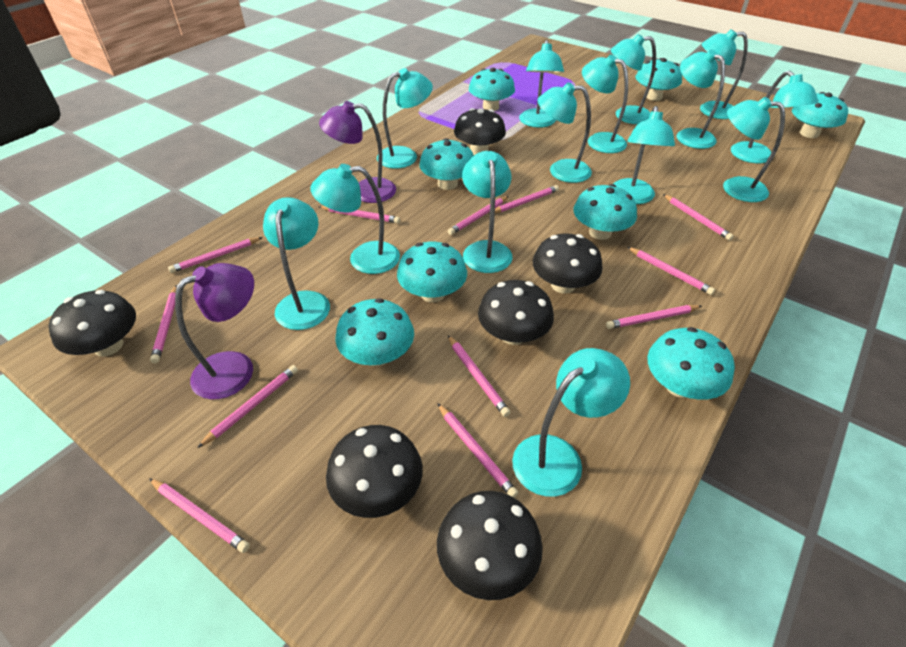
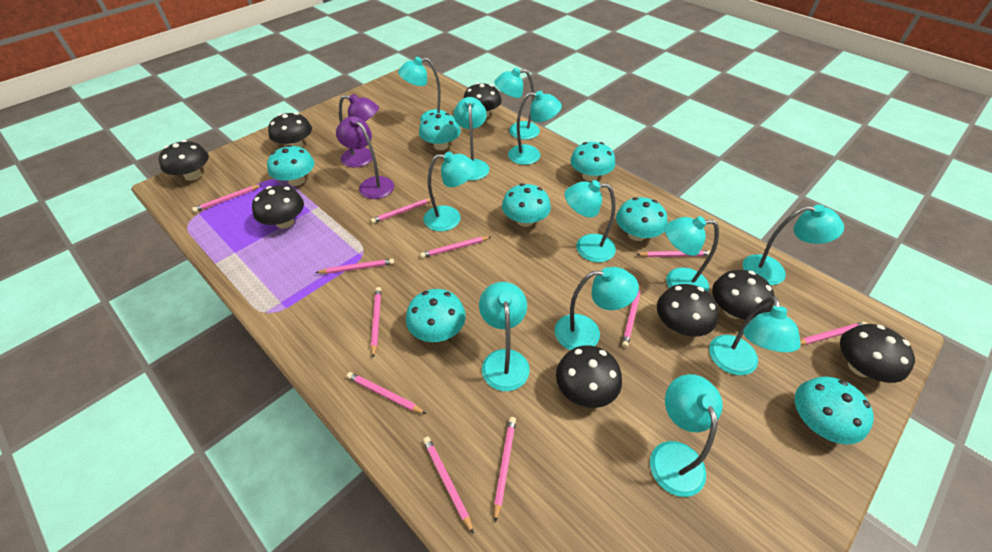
black mushroom: [48,290,136,357] [326,425,423,518] [437,491,543,600] [454,108,506,155] [478,280,554,345] [533,233,603,294] = 6 -> [159,140,209,181] [252,186,304,229] [268,113,312,148] [464,83,502,118] [556,345,622,408] [657,284,719,337] [712,270,775,320] [840,324,915,383] = 8
pink pencil: [149,478,250,553] [150,285,177,363] [168,237,263,273] [197,365,298,448] [318,206,400,223] [437,403,518,498] [448,196,509,235] [448,335,511,417] [495,185,559,213] [606,305,702,329] [627,247,715,295] [663,194,734,240] = 12 -> [192,185,262,212] [315,259,394,274] [346,372,426,414] [371,198,435,223] [371,287,382,357] [420,236,492,258] [423,437,474,534] [494,417,516,522] [622,283,641,348] [636,250,710,257] [800,322,867,345] = 11
turquoise lamp: [263,197,330,330] [310,164,400,274] [377,68,433,169] [462,151,513,273] [512,348,630,497] [519,40,564,128] [538,82,592,183] [582,55,628,153] [611,34,656,124] [613,106,675,204] [677,50,725,149] [700,29,748,119] [723,97,785,202] [731,71,819,163] = 14 -> [398,57,447,121] [423,152,476,231] [453,97,489,181] [479,282,530,391] [494,68,540,140] [508,91,562,165] [555,267,639,350] [565,180,616,262] [650,374,723,497] [664,216,719,292] [709,296,801,375] [743,205,844,285] = 12
turquoise mushroom: [335,298,414,366] [397,242,467,303] [419,138,474,190] [469,68,515,111] [573,184,637,240] [636,58,682,101] [647,327,735,400] [792,92,848,138] = 8 -> [267,145,314,186] [406,289,466,342] [419,113,461,150] [502,183,551,227] [570,142,615,181] [616,197,667,241] [795,376,874,445] = 7

